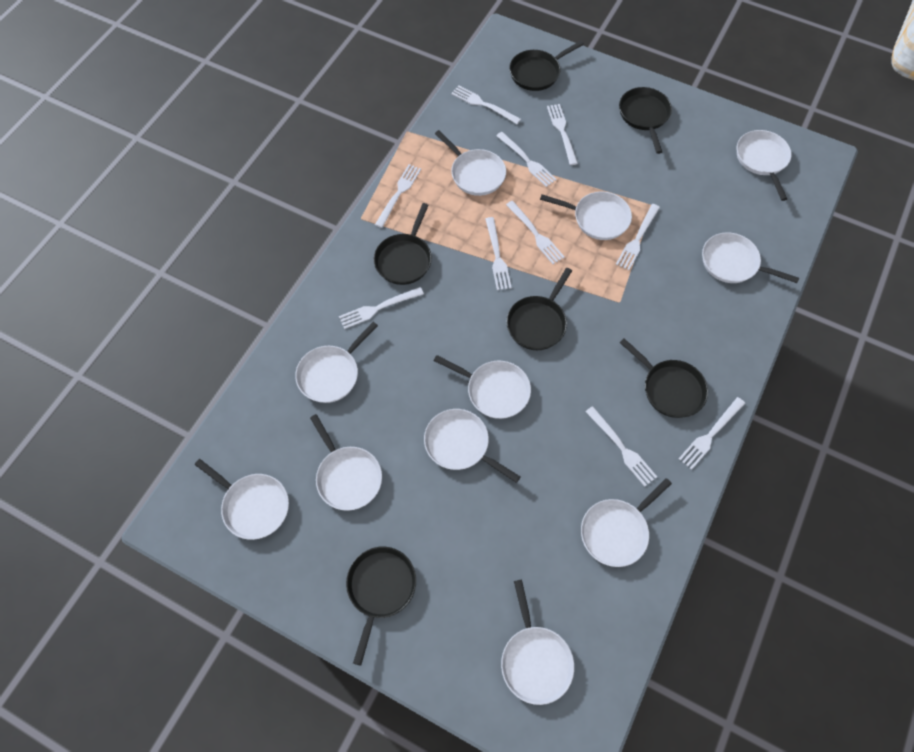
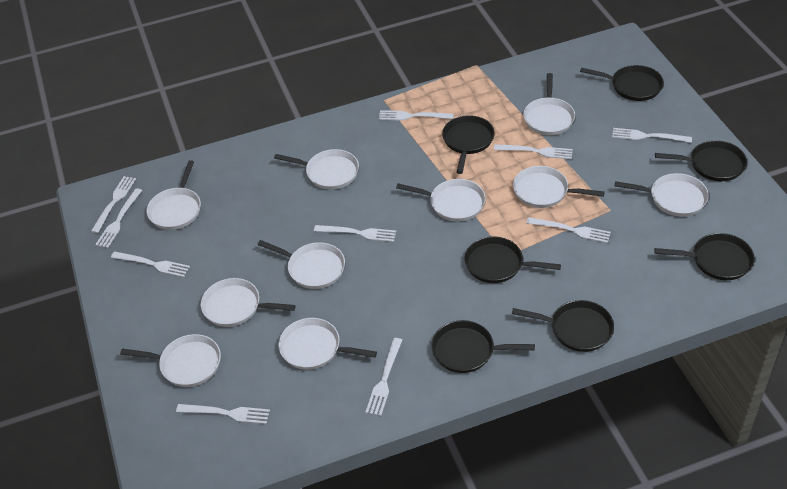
black pan: [346,547,416,666] [374,203,432,285] [506,268,572,350] [509,41,584,91] [619,87,672,154] [620,338,708,418] = 6 -> [431,320,535,373] [442,115,494,174] [464,236,561,283] [512,300,614,352] [580,65,664,101] [654,233,755,280] [655,140,747,181] = 7
white pan: [195,459,289,540] [295,322,378,403] [310,414,382,511] [424,409,521,483] [434,355,531,419] [435,130,506,196] [501,580,574,705] [540,192,632,240] [581,478,672,567] [702,232,799,283] [737,130,792,201] = 11 -> [120,334,221,387] [147,160,201,230] [201,278,296,327] [258,240,345,289] [274,149,359,190] [278,318,377,370] [396,179,486,221] [513,166,605,208] [523,73,575,135] [615,173,709,217] = 10

